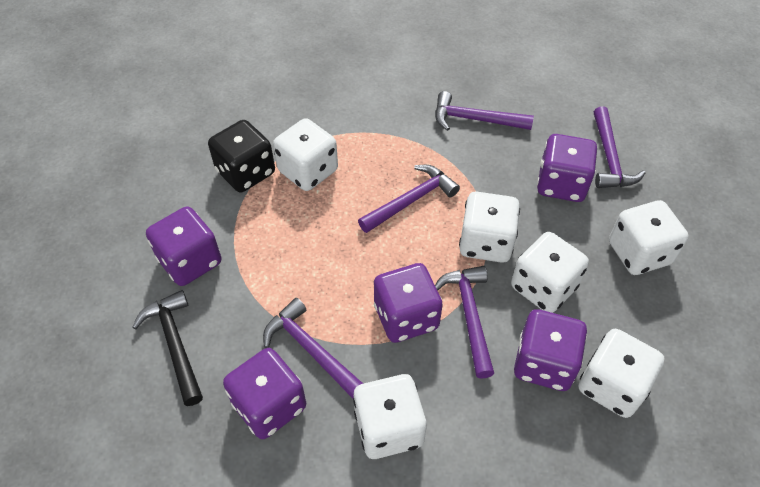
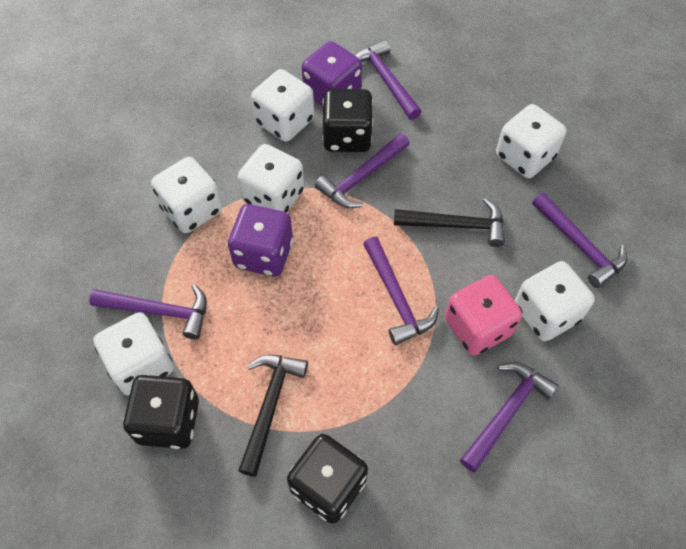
black dice: [208,120,275,192] = 1 -> [123,375,199,449] [287,434,368,523] [322,89,373,152] = 3
black hammer: [132,290,203,406] = 1 -> [238,355,308,477] [394,198,505,247] = 2
pink dice: none = 0 -> [445,275,522,356] = 1
purple dice: [146,206,222,286] [223,348,306,439] [374,263,443,343] [514,309,587,391] [537,134,597,202] = 5 -> [228,204,293,277] [302,41,362,106] = 2
purple hammer: [263,298,363,398] [358,165,460,233] [435,91,534,131] [435,266,494,379] [594,106,645,188] = 5 -> [89,284,207,340] [315,133,410,208] [355,40,422,120] [363,237,439,345] [460,362,559,472] [532,193,627,288] = 6

